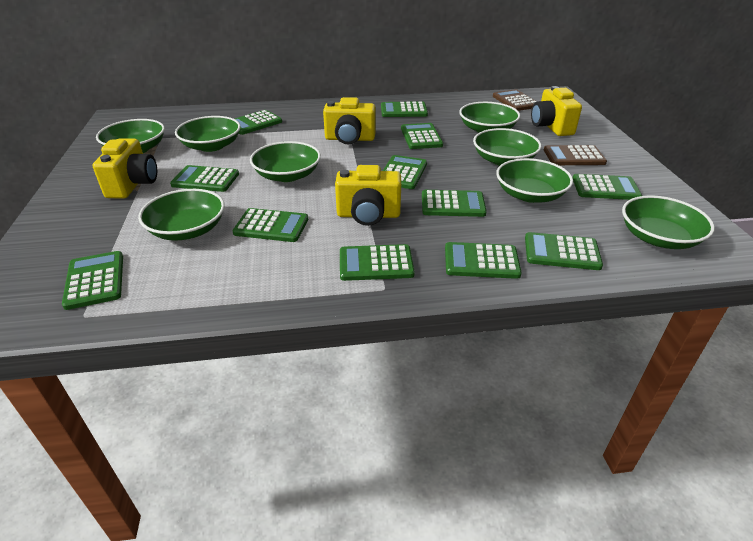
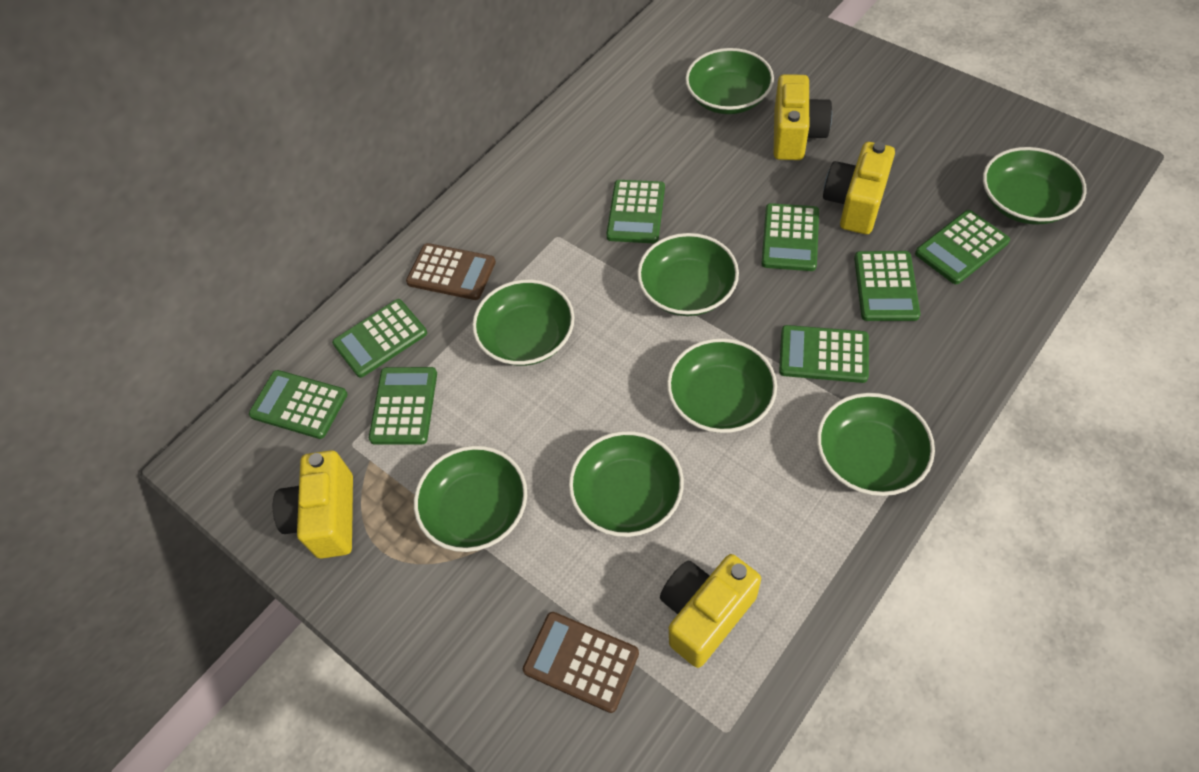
green calculator: [62,251,123,310] [170,165,239,192] [232,208,308,242] [235,110,282,135] [340,244,415,281] [381,101,428,117] [383,155,427,189] [401,123,443,149] [422,190,487,217] [445,242,522,279] [525,232,603,270] [573,174,642,200] = 12 -> [249,370,348,439] [332,299,427,378] [369,367,437,445] [606,180,665,243] [761,203,819,271] [779,325,869,383] [854,251,920,321] [915,210,1010,284] = 8

